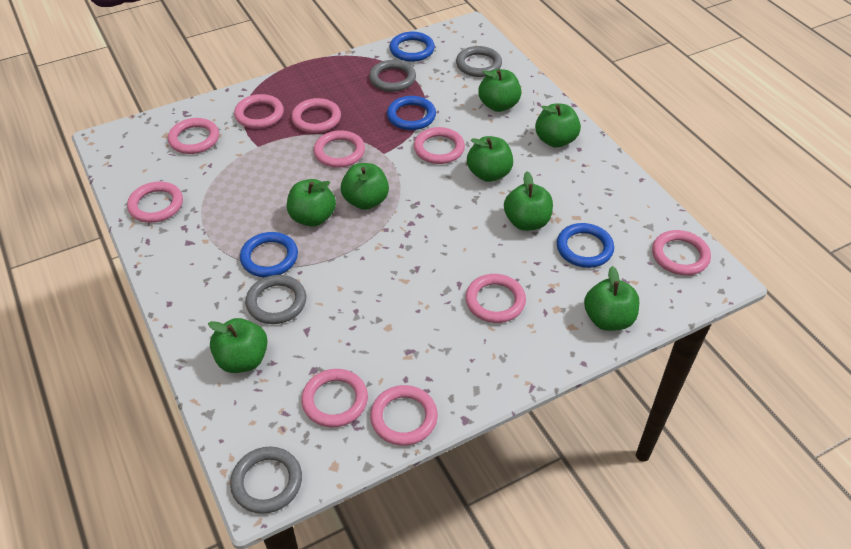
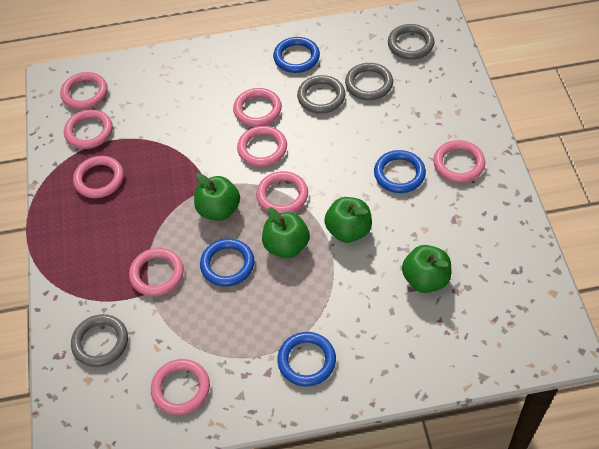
green apple: [208,318,268,373] [287,179,336,227] [341,163,389,210] [467,136,513,182] [478,69,521,112] [504,172,553,231] [535,103,581,148] [584,266,639,331] = 8 -> [194,173,240,221] [262,207,310,258] [324,197,372,243] [402,245,451,293] = 4
pink ring: [127,182,183,223] [168,118,219,154] [234,94,284,129] [291,98,341,133] [301,369,368,427] [314,130,365,168] [370,385,438,446] [414,127,465,164] [465,274,526,323] [652,230,711,275] = 10 -> [60,72,108,110] [64,109,113,149] [73,156,124,198] [129,248,184,296] [151,359,210,415] [233,88,282,127] [237,126,287,167] [256,171,308,213] [433,140,485,183] = 9

